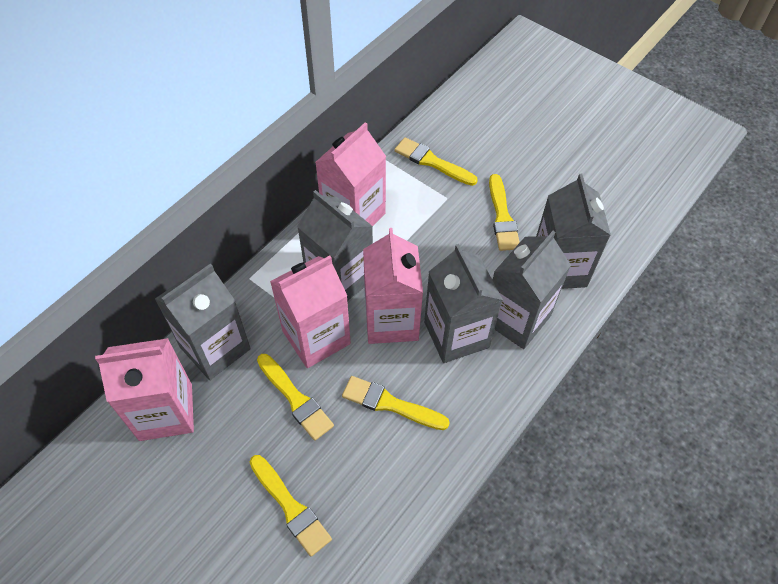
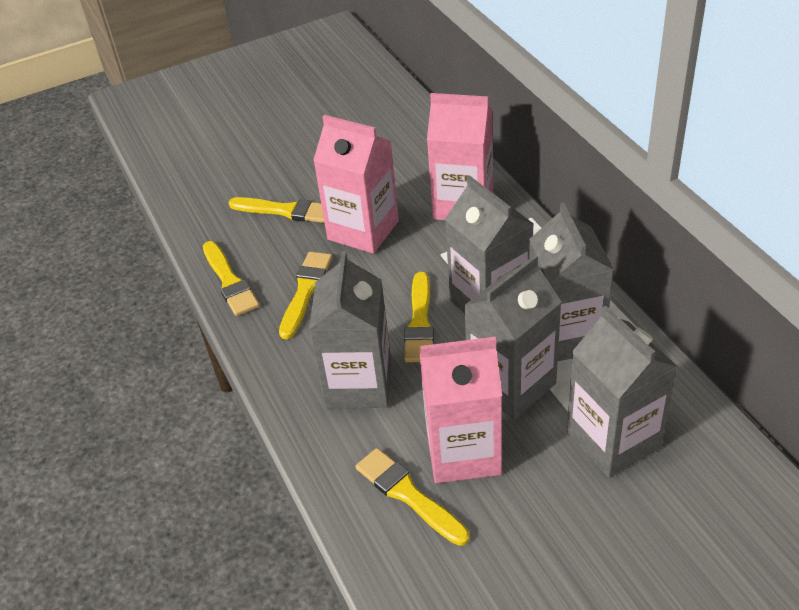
pink carton: [95,338,194,441] [270,256,351,368] [315,122,386,226] [363,228,423,344] = 4 -> [313,115,399,254] [419,337,502,483] [427,93,493,220] = 3

